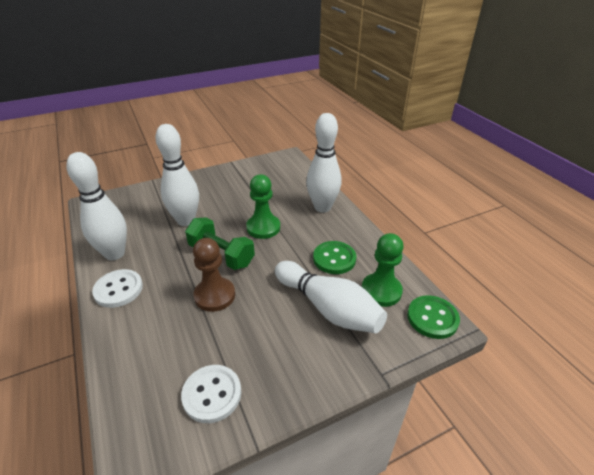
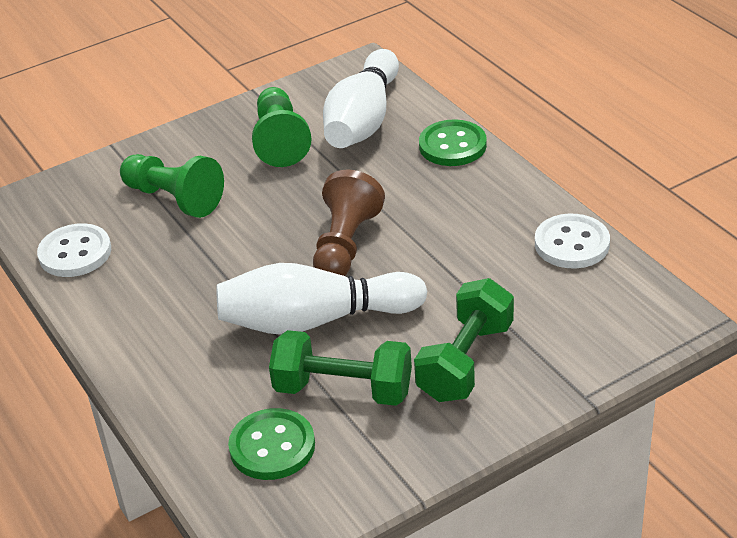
green dumbbell: [185,218,255,270] = 1 -> [269,330,412,406] [414,278,514,402] = 2
white bowling pin: [66,152,127,260] [155,124,199,226] [275,261,387,333] [306,113,342,213] = 4 -> [216,263,427,335] [323,49,399,148] = 2

